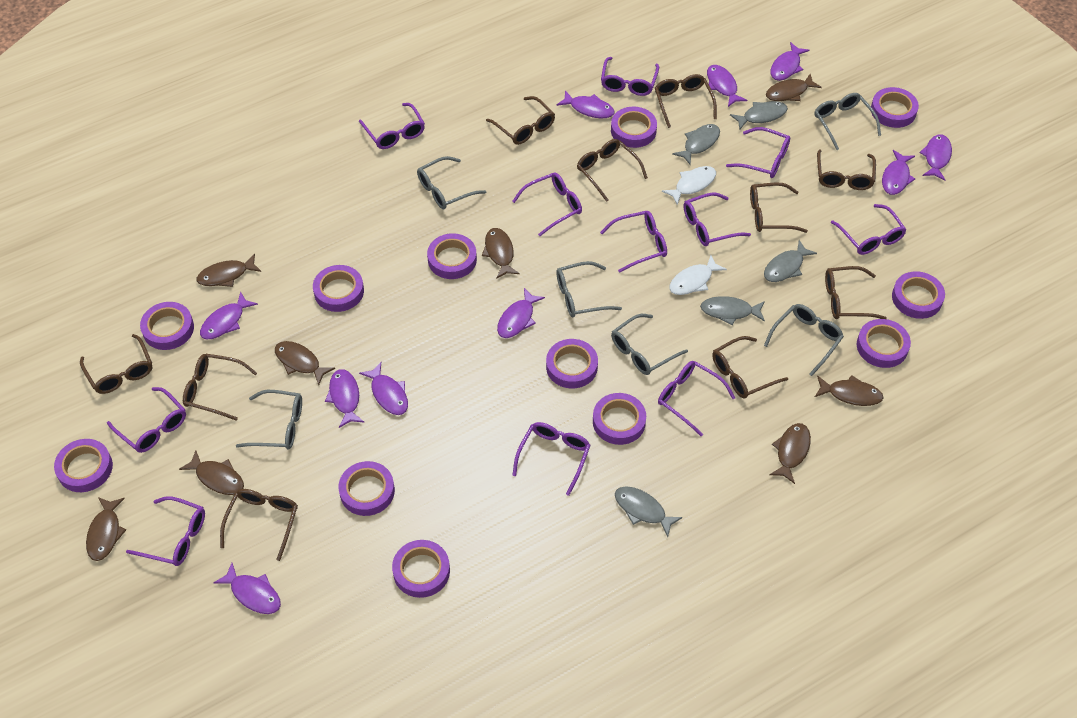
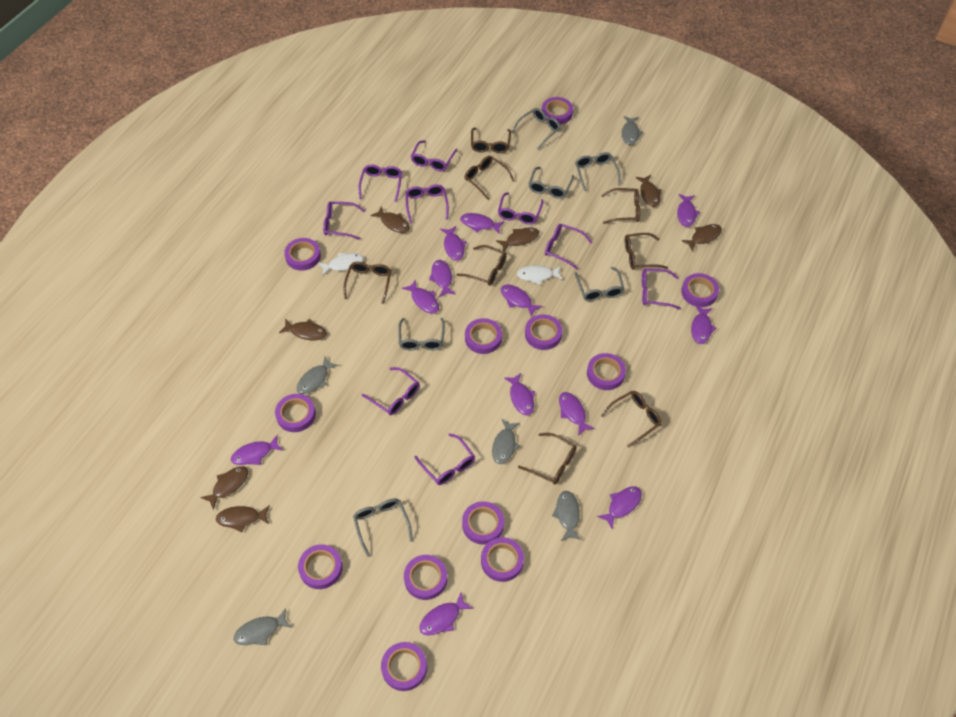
brown fish: [86,497,126,561] [179,451,244,495] [196,254,261,287] [275,341,335,385] [482,228,520,279] [766,74,822,101] [769,423,811,484] [815,375,884,406] = 8 -> [200,466,248,510] [216,505,270,532] [279,319,327,340] [370,206,410,233] [496,227,539,252] [635,175,662,207] [681,224,722,252] = 7
brown glasses: [80,334,152,394] [183,354,257,421] [220,489,298,561] [486,96,555,145] [577,139,648,202] [655,74,717,128] [712,336,788,398] [750,182,808,233] [817,149,876,190] [825,266,887,319] = 10 -> [344,262,391,304] [456,245,507,286] [464,156,514,200] [471,128,511,153] [518,433,577,485] [601,188,640,224] [601,391,662,448] [625,233,668,270] = 8
purple fish: [200,291,258,339] [214,563,281,614] [325,369,364,428] [359,362,408,415] [497,288,545,338] [557,90,615,118] [707,65,747,107] [770,42,810,81] [882,150,915,195] [919,135,952,181] = 10 -> [231,435,283,465] [402,279,439,313] [419,593,473,636] [429,260,456,297] [440,226,467,261] [460,213,505,234] [501,285,543,317] [504,373,535,415] [559,392,595,436] [597,486,642,530] [677,194,700,227] [691,305,716,344] = 12
purple glasses: [107,387,186,453] [126,496,205,566] [359,103,425,149] [512,173,582,236] [512,422,591,496] [600,211,667,273] [601,57,659,96] [658,361,735,436] [684,192,751,246] [726,127,790,178] [831,204,907,255] = 11 -> [323,202,365,240] [358,165,402,202] [362,367,419,415] [405,185,449,223] [411,140,457,171] [414,433,475,485] [498,192,544,225] [545,224,592,270] [642,269,681,310] = 9

